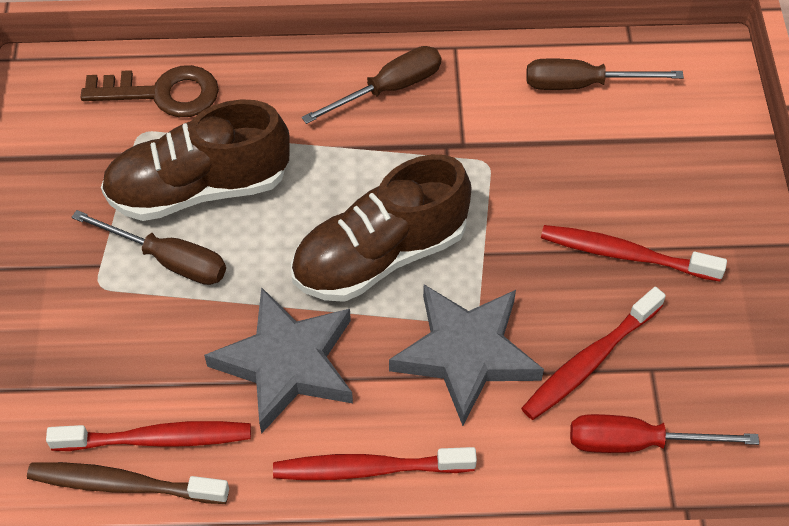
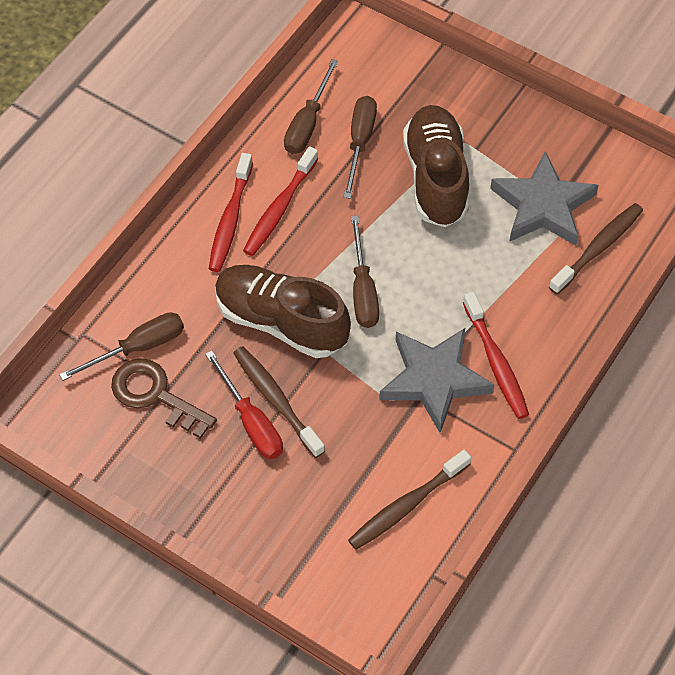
brown screwdriver: [71,210,226,285] [302,46,441,124] [526,59,684,90] = 3 -> [59,312,184,381] [284,59,339,154] [343,96,377,199] [351,215,379,328] = 4
brown toothbrush: [27,462,229,504] = 1 -> [234,346,325,458] [348,450,471,550] [549,203,643,294] = 3
red toothbrush: [46,421,251,451] [273,447,477,480] [521,287,666,420] [541,225,727,282] = 4 -> [209,153,253,272] [243,146,319,256] [463,292,529,419] = 3

